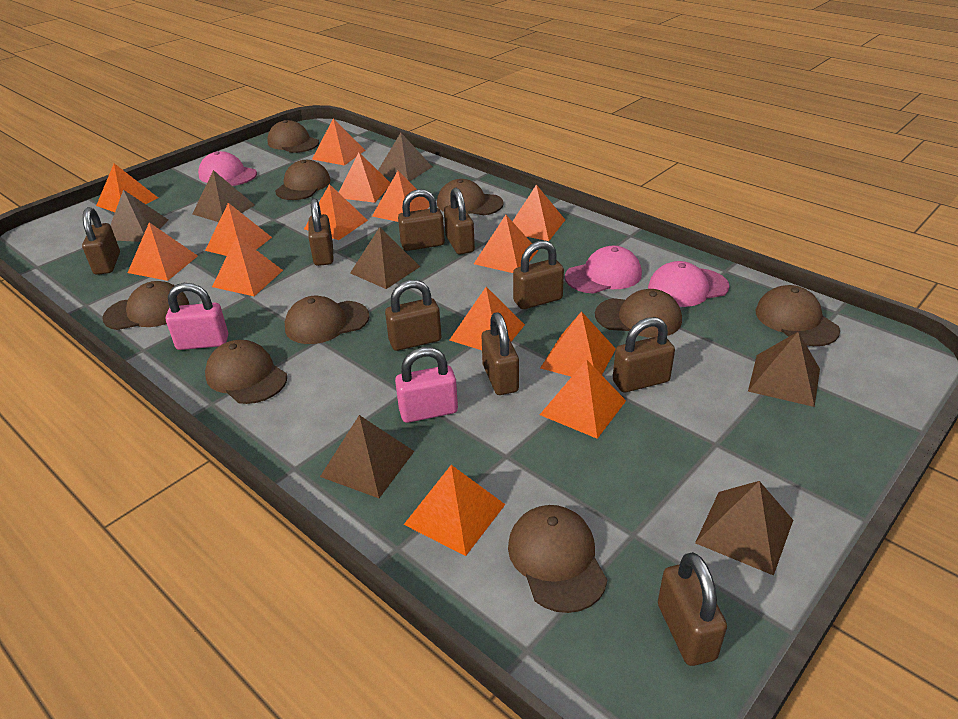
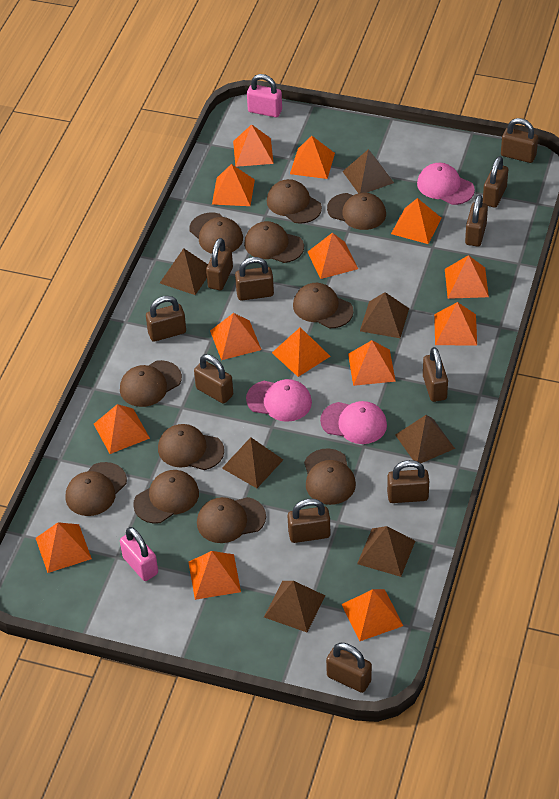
brown cap: [102,281,189,330] [205,340,287,404] [267,120,319,153] [275,160,331,200] [285,296,370,344] [437,179,504,215] [508,505,607,613] [595,289,682,338] [755,285,840,346] = 9 -> [65,462,127,516] [120,360,182,407] [133,470,199,524] [158,424,224,470] [189,213,243,254] [197,497,266,543] [244,221,304,263] [267,179,322,224] [293,283,353,328] [304,448,356,505] [327,193,386,230] = 11
brown padlock: [82,207,120,275] [308,198,334,266] [385,280,441,351] [398,189,445,251] [444,188,475,255] [482,313,519,395] [513,241,564,309] [613,317,675,392] [658,552,727,666] = 9 -> [146,296,186,342] [194,354,233,404] [206,238,233,290] [235,257,274,301] [288,499,330,543] [326,643,372,693] [387,460,429,503] [423,347,448,402] [465,194,488,247] [483,156,508,208] [501,118,538,163] = 11

